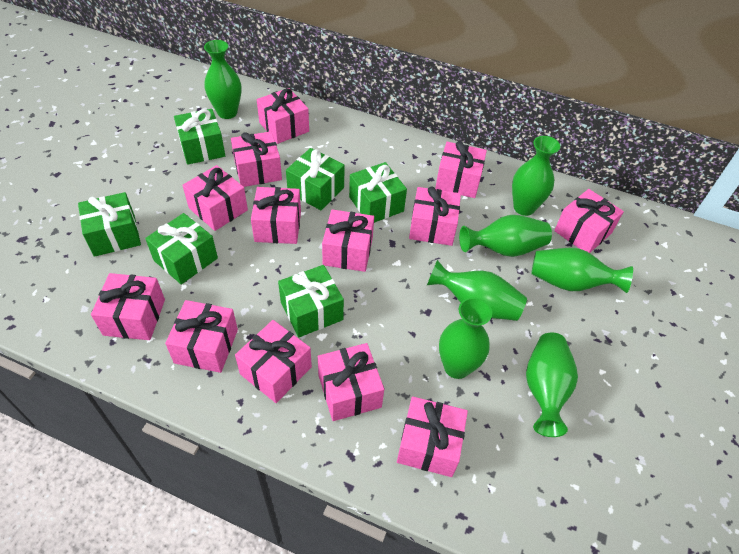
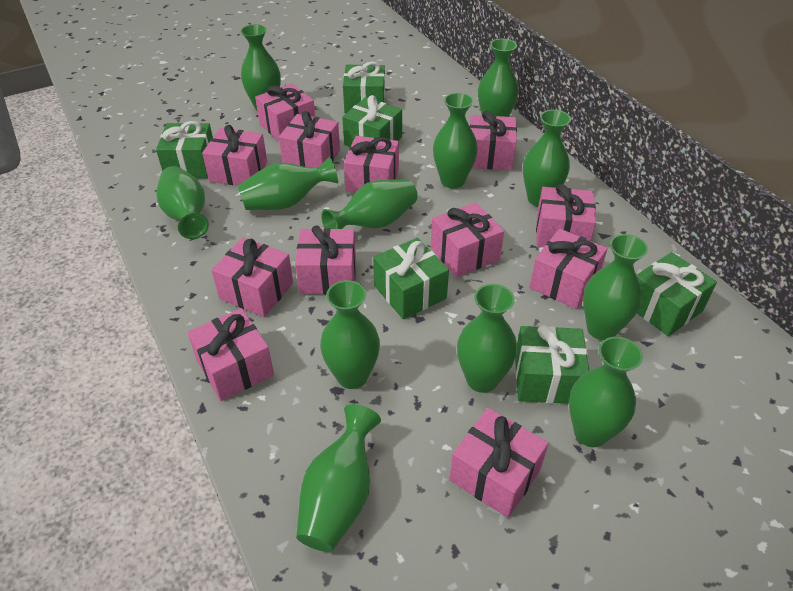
green vase: [204,40,242,119] [427,260,527,321] [439,297,492,379] [459,215,552,257] [512,136,560,216] [526,332,578,437] [531,248,633,293] = 7 -> [156,166,209,239] [238,156,338,210] [241,24,281,111] [296,404,381,552] [320,280,380,389] [321,179,418,229] [433,93,478,188] [457,284,517,393] [478,39,519,117] [523,110,571,207] [569,337,643,447] [583,234,648,340] = 12
pink gift: [91,273,165,340] [165,300,238,373] [182,165,248,231] [231,131,282,187] [235,320,312,403] [251,187,301,244] [257,88,309,144] [318,343,384,421] [322,209,374,272] [397,396,468,477] [409,186,461,246] [435,141,487,198] [554,189,624,253] = 13 -> [187,308,274,401] [202,125,267,186] [211,237,293,317] [255,83,315,141] [279,111,340,168] [295,225,356,294] [344,136,399,193] [431,202,504,277] [449,408,549,518] [470,111,517,170] [529,229,608,309] [536,184,596,247] = 12

